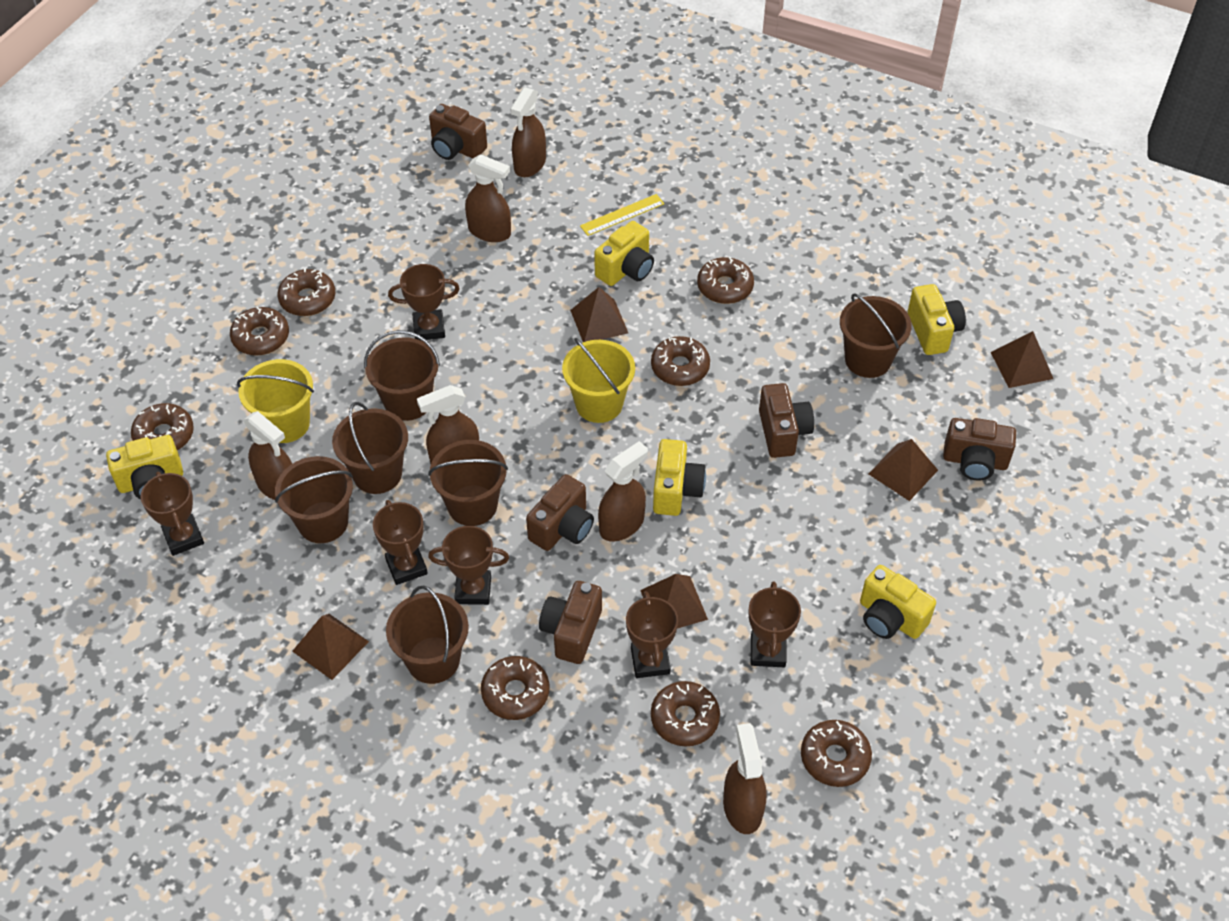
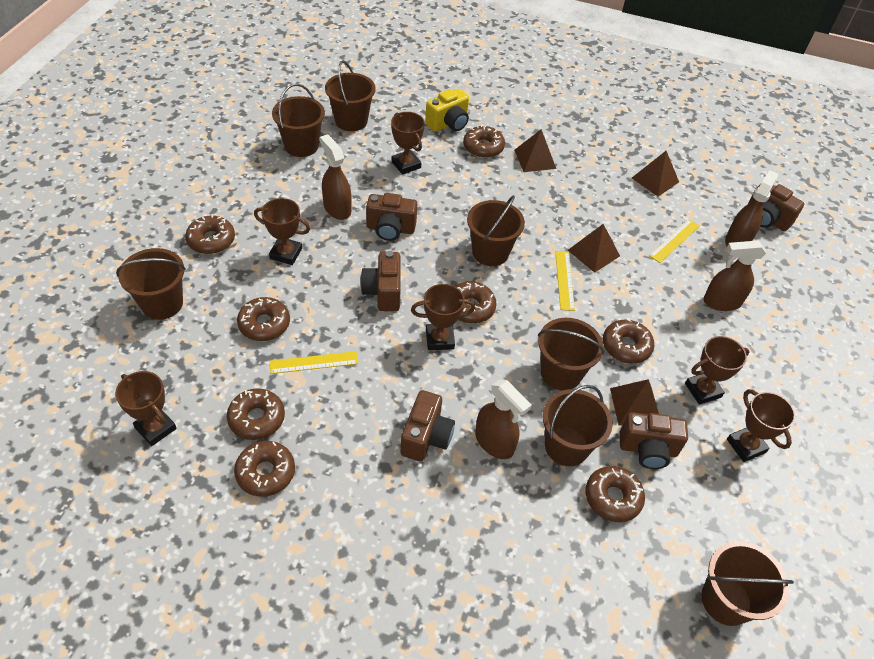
brown bucket: [275,456,353,543] [332,402,408,494] [364,330,440,421] [386,585,469,684] [428,440,508,526] [840,294,912,378] = 6 -> [116,248,186,320] [272,84,325,157] [325,61,375,131] [467,195,525,266] [538,318,604,390] [542,385,613,466] [701,541,794,626] = 7
brown pyramid: [292,614,369,680] [570,287,628,342] [640,574,708,628] [869,439,938,501] [990,331,1053,388] = 5 -> [514,129,556,172] [568,224,620,273] [610,379,659,425] [632,151,679,196] = 4
brown spray bottle: [244,411,292,500] [417,385,479,464] [465,154,511,242] [510,87,546,177] [598,441,648,542] [723,723,766,834] = 6 -> [320,134,352,220] [475,379,532,459] [703,241,766,311] [725,170,778,246] = 4
yellow bucket: [237,359,314,443] [562,338,635,423] = 2 -> none = 0
yellow camera: [106,435,183,499] [594,221,654,286] [653,439,706,516] [860,565,936,639] [908,284,966,355] = 5 -> [425,89,469,132] = 1
yellow ruler: [580,194,665,236] = 1 -> [270,351,358,374] [555,251,575,311] [649,219,700,263] = 3

